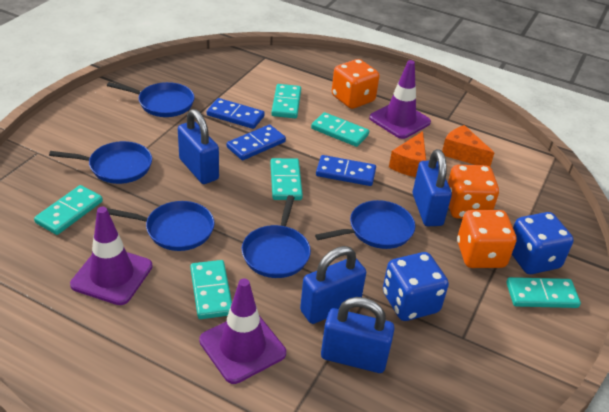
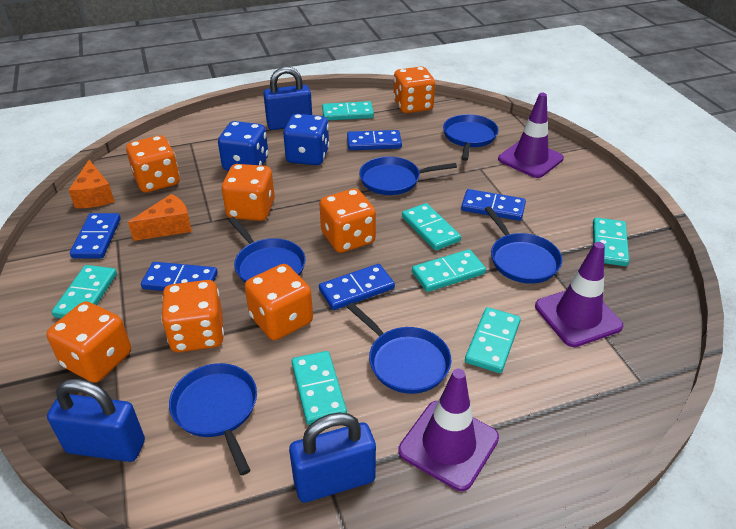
blue domino: [207,98,265,129] [227,125,286,160] [316,155,376,186] = 3 -> [70,213,121,258] [141,262,218,291] [319,264,395,310] [347,130,402,150] [461,189,526,221] = 5
blue padlock: [178,109,219,184] [300,246,366,324] [321,297,395,373] [413,149,452,226] = 4 -> [47,379,145,462] [263,67,312,130] [289,412,376,503] = 3
blue pan: [49,141,152,184] [107,82,194,117] [107,201,215,251] [242,195,311,278] [315,200,415,249] = 5 -> [169,363,257,476] [228,217,306,283] [347,303,451,394] [359,156,457,195] [443,114,498,161] [485,207,562,284] = 6
orange dice: [332,59,379,109] [448,165,499,219] [457,210,517,268] = 3 -> [47,301,131,383] [126,135,180,192] [161,280,224,352] [222,164,275,221] [245,264,313,340] [319,189,376,253] [393,67,435,113] = 7
turquoise domino: [34,185,103,235] [190,260,232,319] [270,158,303,200] [271,84,301,118] [311,112,369,147] [506,277,581,308] = 6 -> [52,265,117,318] [291,351,347,425] [322,101,374,121] [402,203,461,251] [412,249,486,292] [465,307,521,373] [593,218,629,266] = 7

